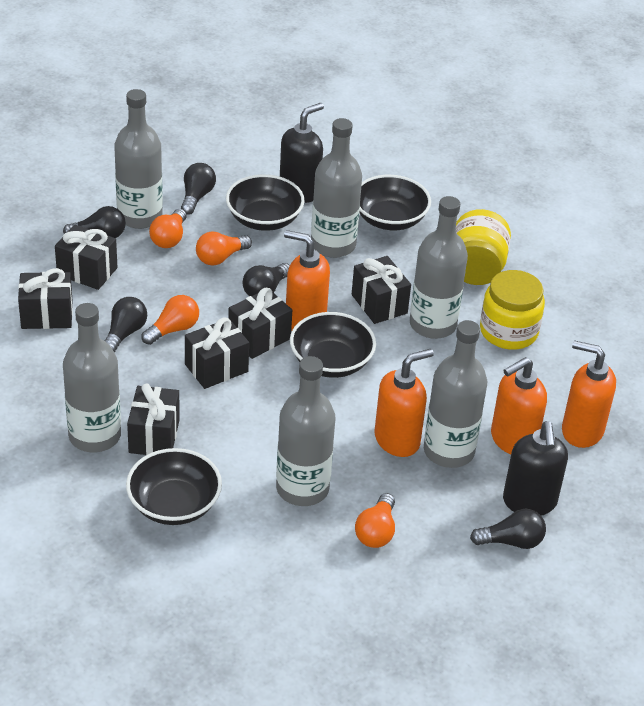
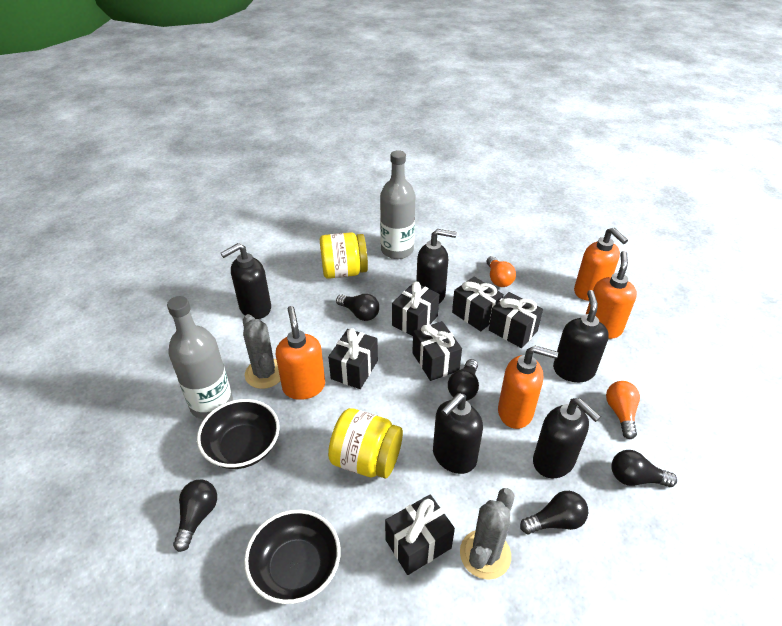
black bowl: [126,448,222,525] [226,174,305,231] [290,312,376,378] [359,175,431,230] = 4 -> [197,399,280,469] [244,510,341,604] = 2
black soap dispenser: [280,103,324,203] [503,421,568,516] = 2 -> [221,243,271,319] [416,229,457,304] [433,393,483,474] [533,398,601,478] [553,290,609,382] = 5
grey bottle: [63,303,121,452] [114,89,163,229] [276,356,336,506] [311,118,362,258] [410,196,468,339] [424,320,487,468] = 6 -> [167,296,233,419] [380,150,415,259] = 2
grey cactus: none = 0 -> [243,314,281,389] [460,488,515,580] = 2
orange light bulb: [141,295,199,345] [149,209,187,248] [196,232,252,265] [355,493,395,548] = 4 -> [487,256,516,287] [606,381,640,439] = 2

